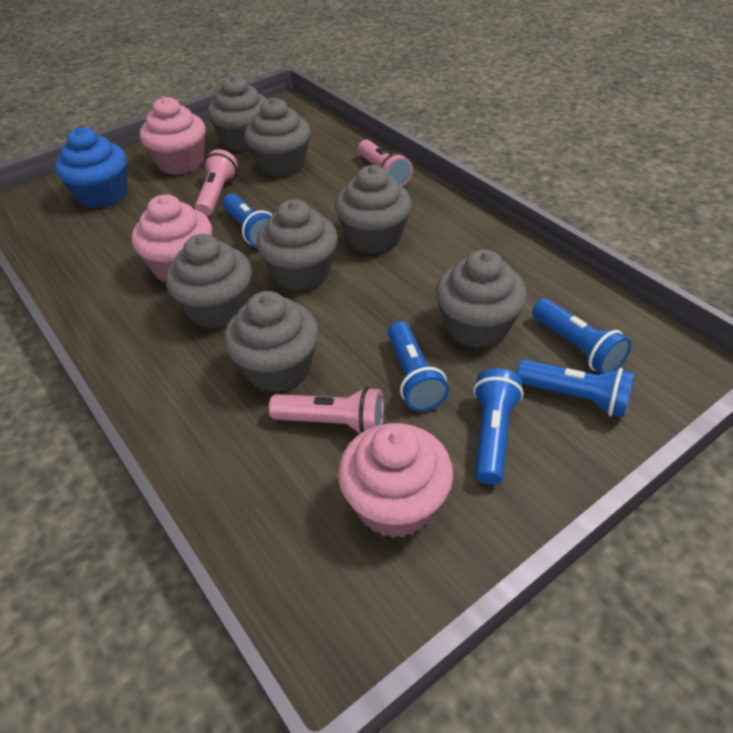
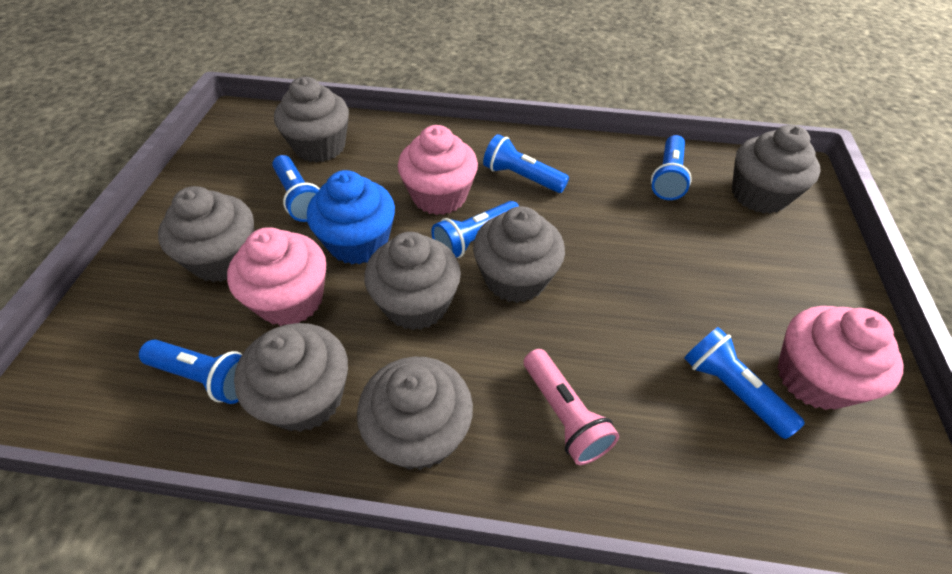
blue flashlight: [223,193,272,248] [388,321,449,411] [473,368,524,485] [516,359,635,417] [532,299,631,374] = 5 -> [139,339,243,404] [272,155,320,222] [431,201,519,258] [483,134,569,193] [651,135,692,200] [684,327,805,439] = 6
pink flashlight: [194,149,238,217] [269,387,384,433] [358,140,413,186] = 3 -> [524,349,619,465] = 1

